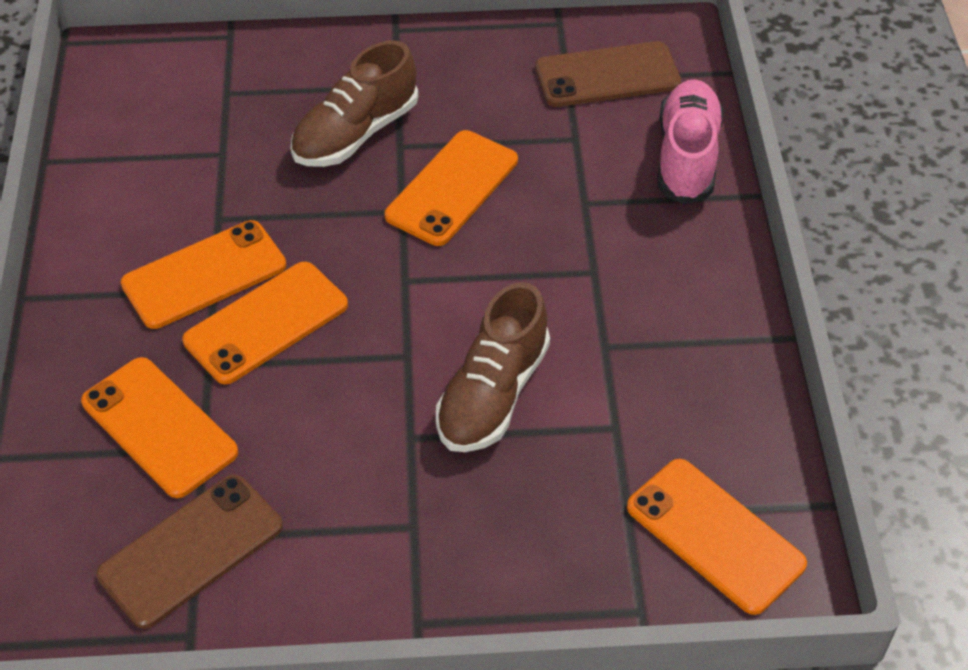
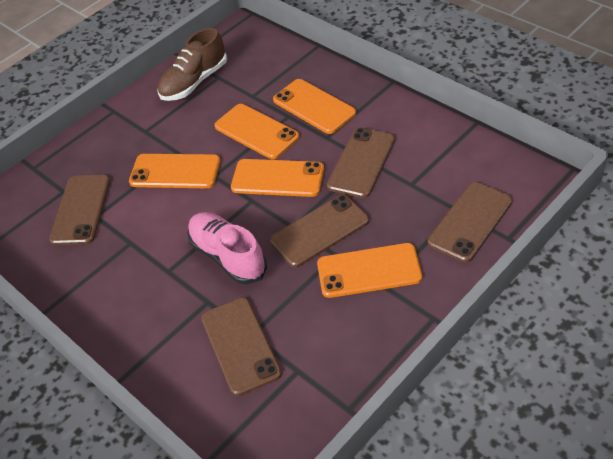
brown phone: [96,474,283,629] [535,41,681,107] = 2 -> [49,175,110,245] [201,297,282,396] [270,195,369,267] [327,128,395,198] [428,182,513,262] = 5
brown shoe: [290,40,418,167] [436,282,550,452] = 2 -> [157,28,227,101] = 1

